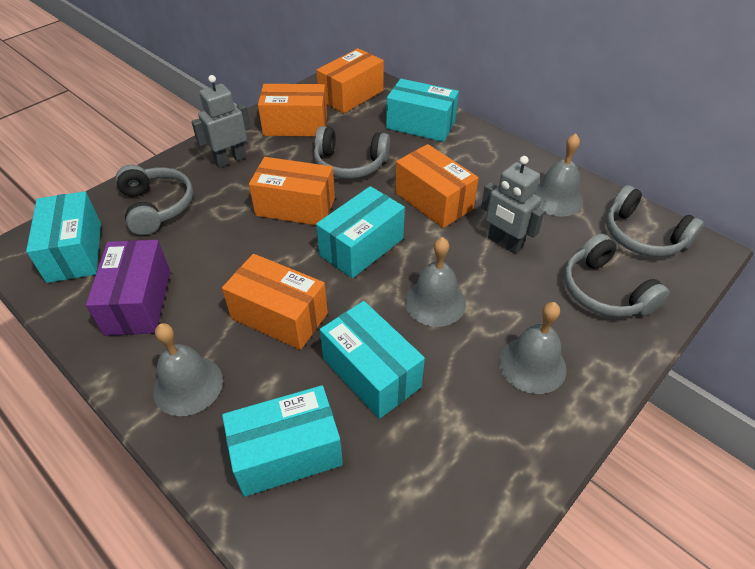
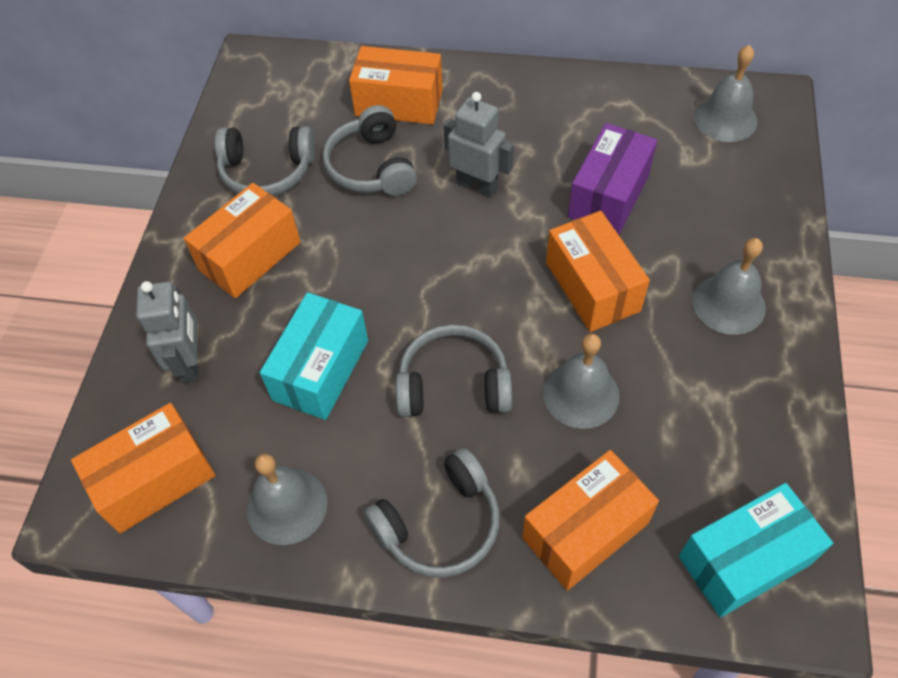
turquoise box: [26,191,101,283] [222,385,343,497] [316,186,405,278] [320,301,425,419] [386,79,459,142] = 5 -> [260,292,368,420] [679,483,833,617] = 2

